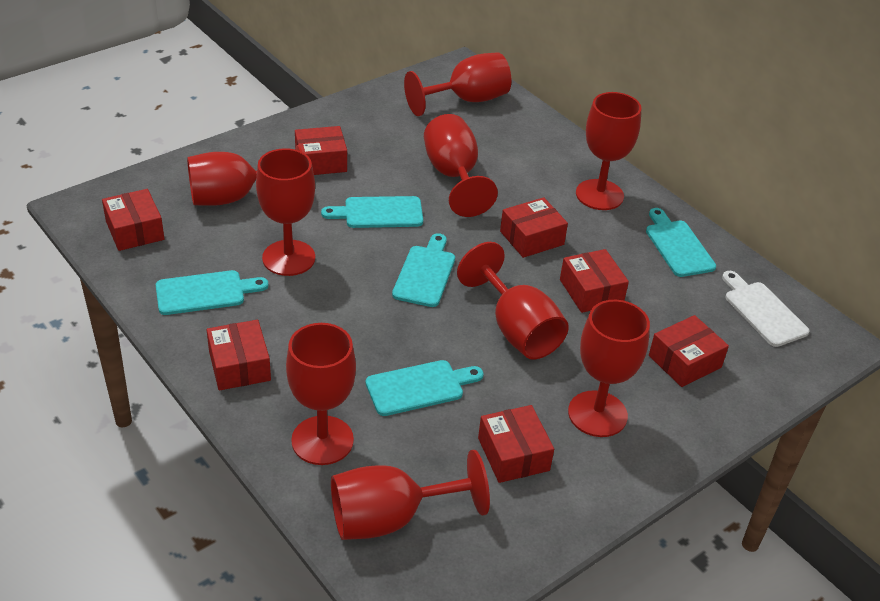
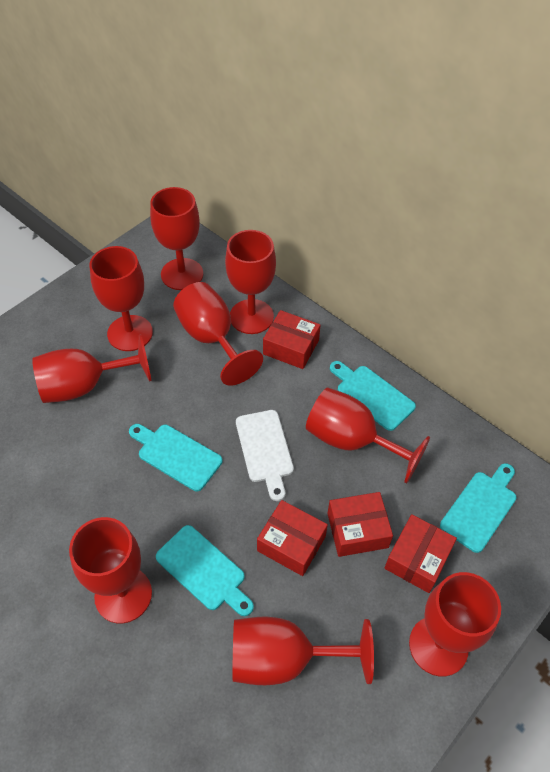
red box: [102,189,164,251] [207,320,271,390] [295,126,347,175] [478,405,554,483] [500,197,568,258] [560,249,629,313] [649,315,729,387] = 7 -> [257,500,328,576] [263,310,320,369] [327,492,393,557] [385,514,457,593] = 4
turquoise cutting board: [156,270,268,315] [321,196,423,228] [366,360,484,416] [392,233,455,307] [646,208,716,277] = 5 -> [129,424,222,491] [156,525,254,616] [330,361,416,431] [440,463,516,553] = 4

